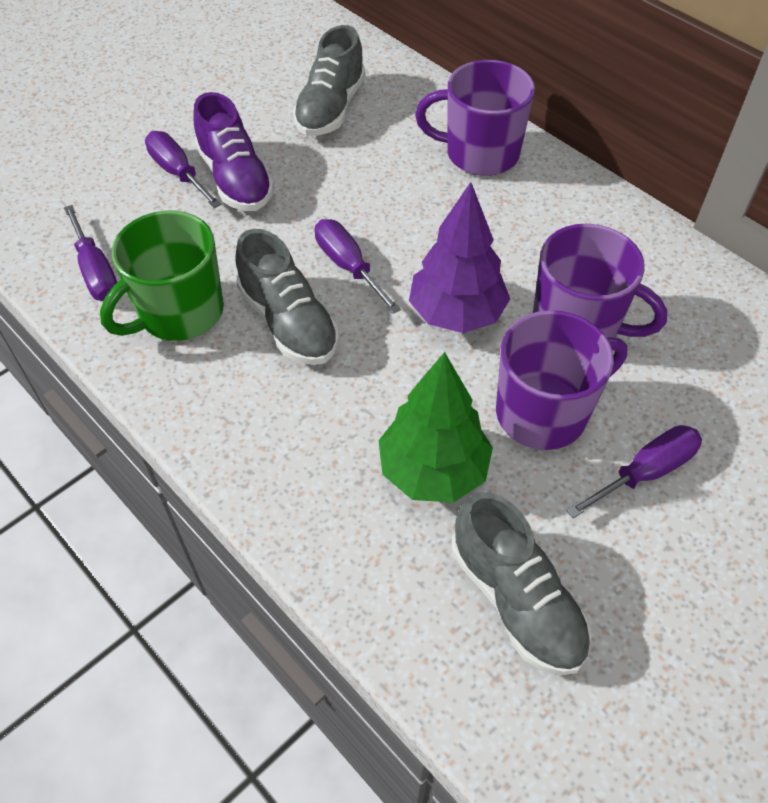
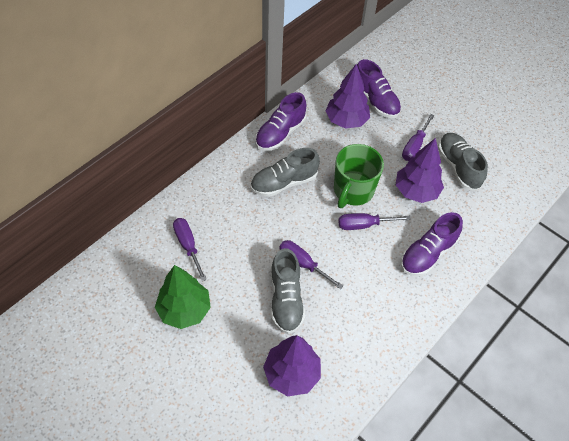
purple mug: [415,60,535,176] [496,310,628,450] [533,224,668,338] = 3 -> none = 0
purple shoe: [193,92,274,211] = 1 -> [255,92,307,151] [357,59,401,118] [401,212,463,276] = 3
purple tree: [409,182,510,333] = 1 -> [263,335,321,397] [325,64,370,129] [396,138,444,203] = 3

